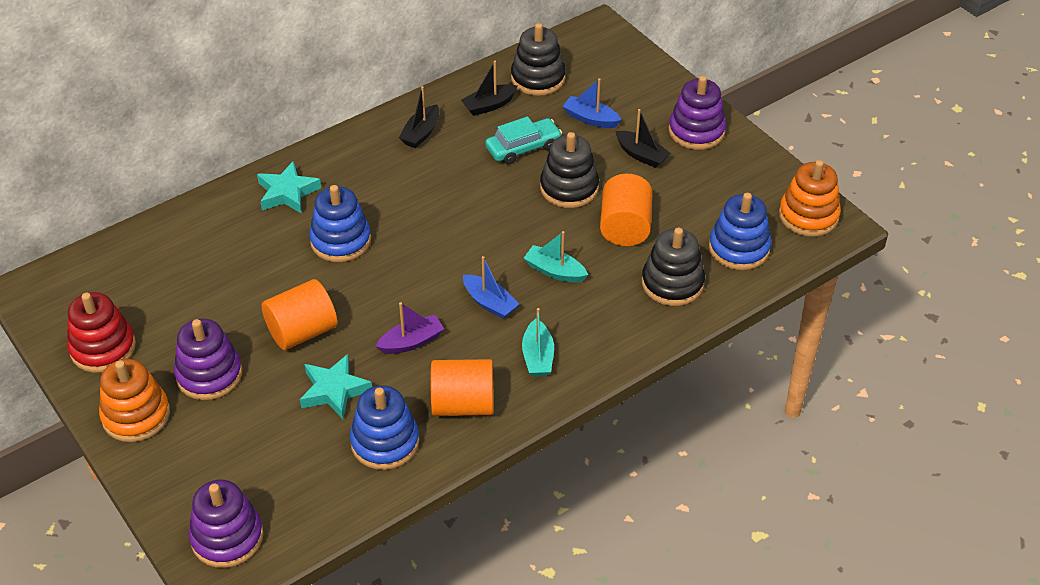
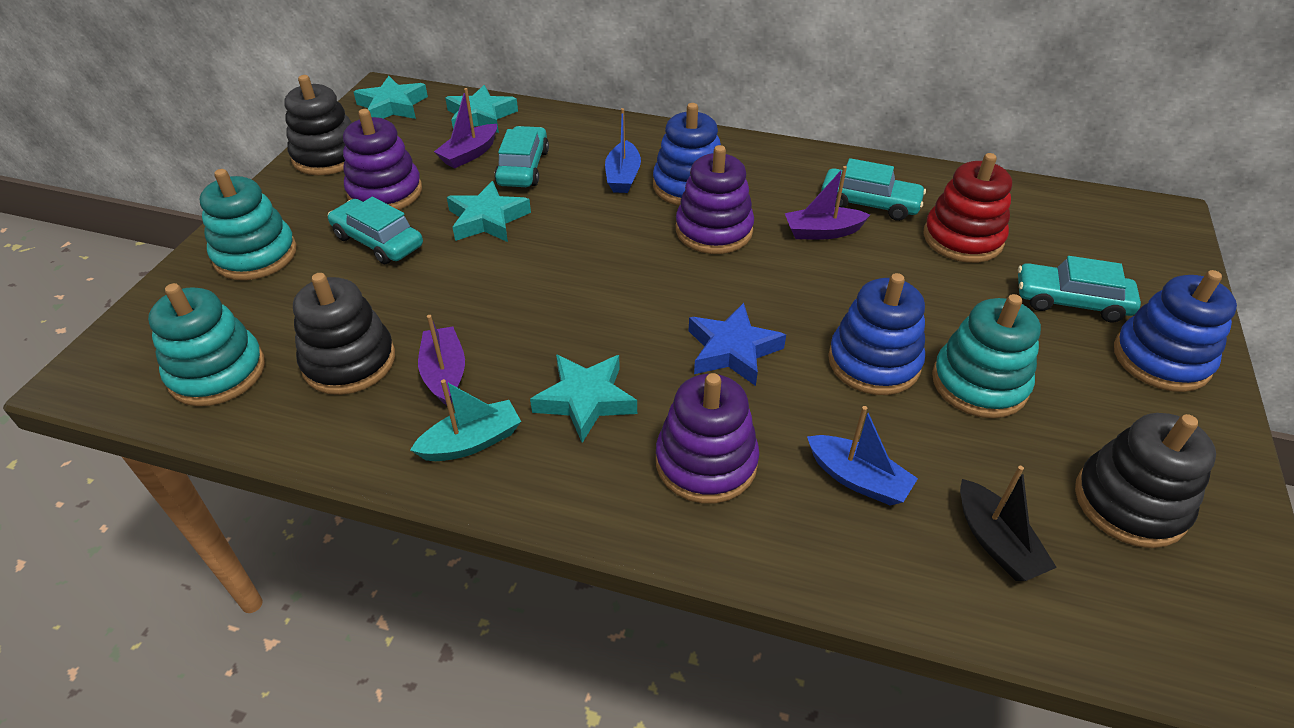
black boat: [399,86,440,148] [461,61,518,116] [615,109,671,168] = 3 -> [960,466,1057,581] = 1
blue star: none = 0 -> [689,303,786,386] = 1
orange cylinder: [262,279,337,350] [431,359,493,416] [600,174,653,246] = 3 -> none = 0
orange stacking toy: [99,359,170,442] [779,160,841,237] = 2 -> none = 0
purple boat: [376,302,444,354] = 1 -> [418,315,465,405] [434,88,497,168] [785,166,870,239] = 3
turquoise boat: [522,308,554,377] [524,231,588,283] = 2 -> [410,379,521,461] = 1
turquoise car: [485,117,562,165] = 1 -> [328,197,423,264] [494,126,549,187] [821,158,926,221] [1018,256,1141,322] = 4
turquoise stacking toy: none = 0 -> [148,283,265,406] [200,169,297,280] [932,294,1041,418] = 3
turquoise star: [257,161,321,213] [300,354,372,419] = 2 -> [354,76,428,119] [445,85,518,133] [447,181,531,242] [530,354,637,443] = 4

